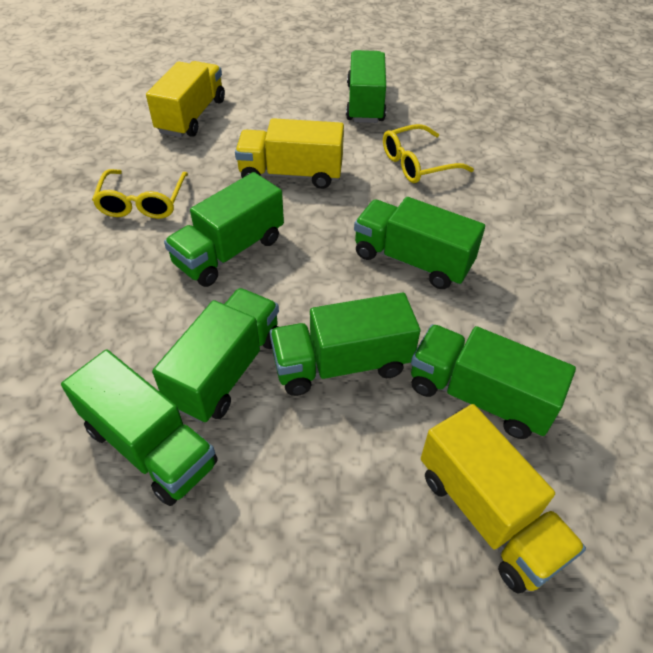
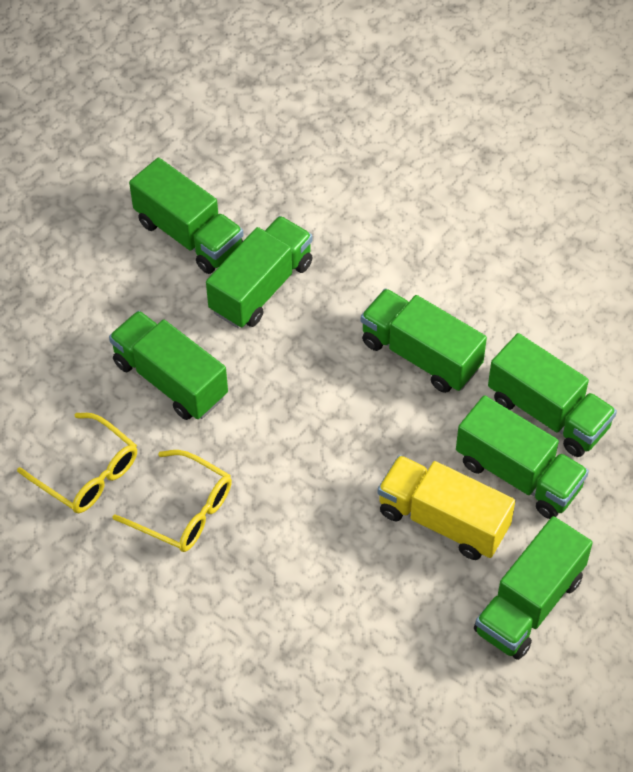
yellow truck: [146,61,225,137] [235,118,344,189] [421,404,586,593] = 3 -> [378,455,515,560] = 1

